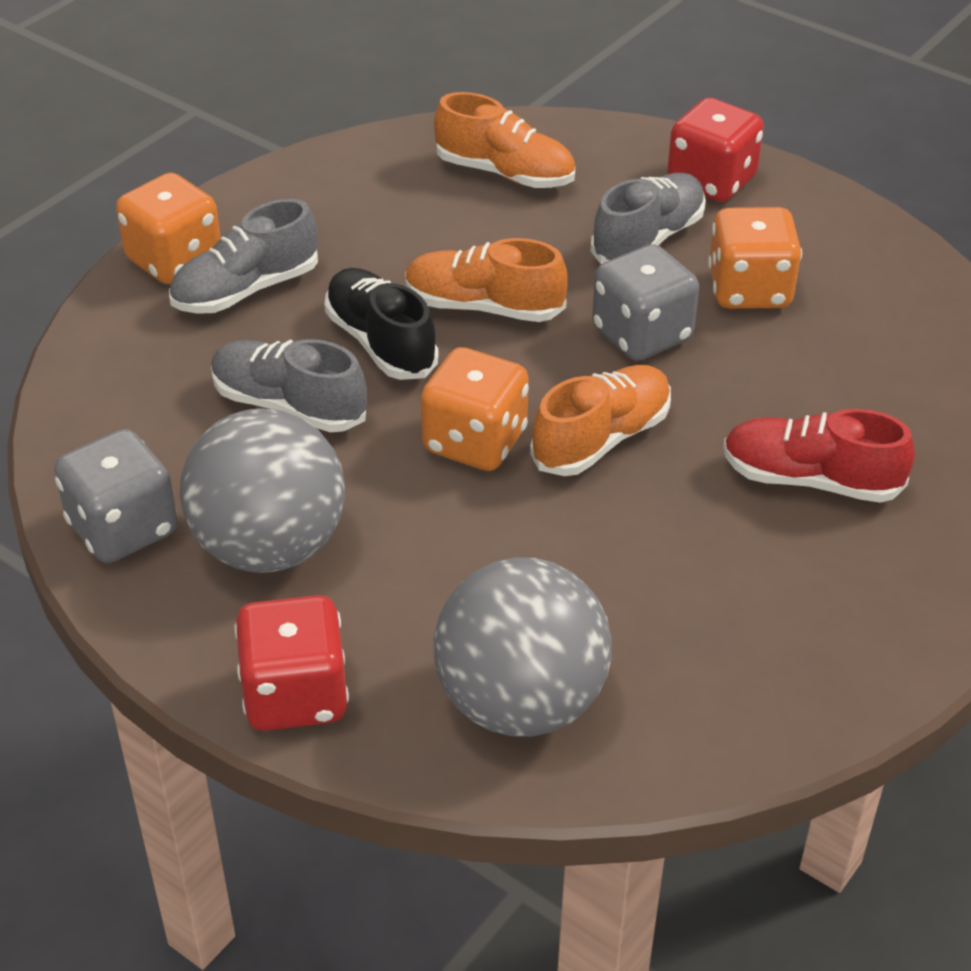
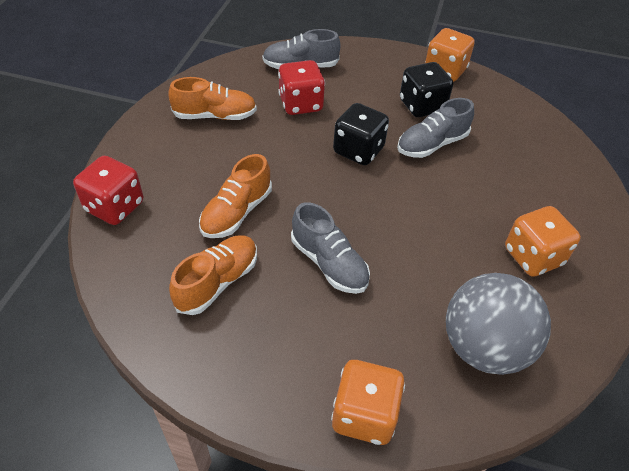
black dice: none = 0 -> [333,103,389,165] [400,62,453,117] = 2
black shoe: [324,268,438,380] = 1 -> none = 0
grey ball: [180,408,345,573] [433,557,612,737] = 2 -> [446,273,551,375] = 1
grey dice: [54,429,178,563] [592,244,699,361] = 2 -> none = 0
red shoe: [723,409,915,503] = 1 -> none = 0

